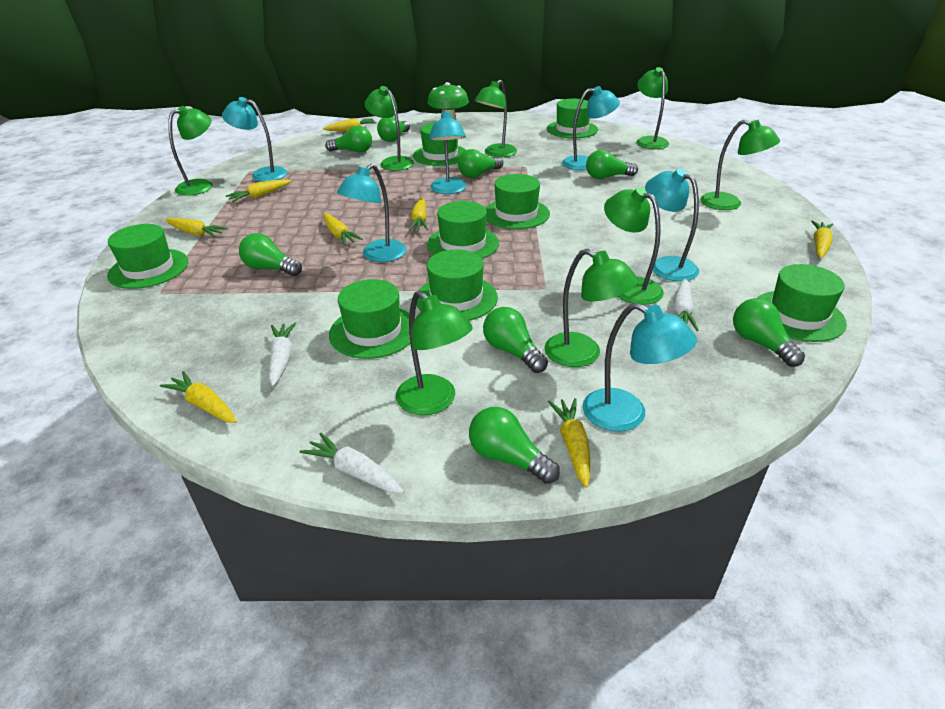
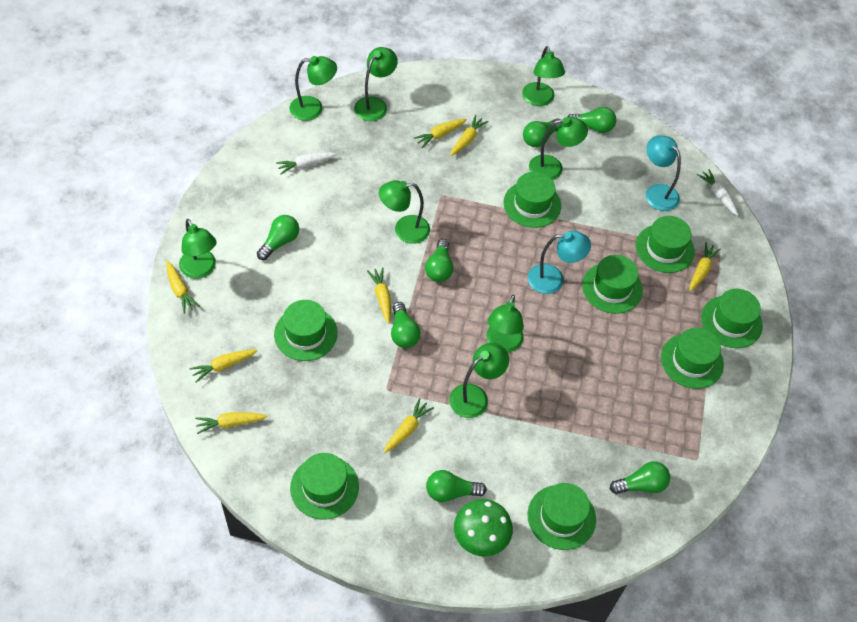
green light bulb: [239,233,302,276] [325,126,372,153] [377,117,410,142] [458,149,503,178] [469,407,560,484] [483,307,548,373] [586,150,638,179] [733,298,805,367] = 8 -> [257,215,299,260] [391,302,421,348] [425,239,453,282] [426,470,487,502] [523,118,561,147] [567,107,616,133] [610,461,670,494] = 7
turquoise lamp: [222,97,287,182] [337,164,406,262] [429,109,467,194] [562,86,620,170] [582,303,697,432] [645,169,699,282] = 6 -> [528,231,591,294] [646,135,681,211] = 2
white carrot: [269,323,296,386] [299,432,404,494] [673,279,699,331] = 3 -> [276,152,337,174] [697,169,738,216] = 2

